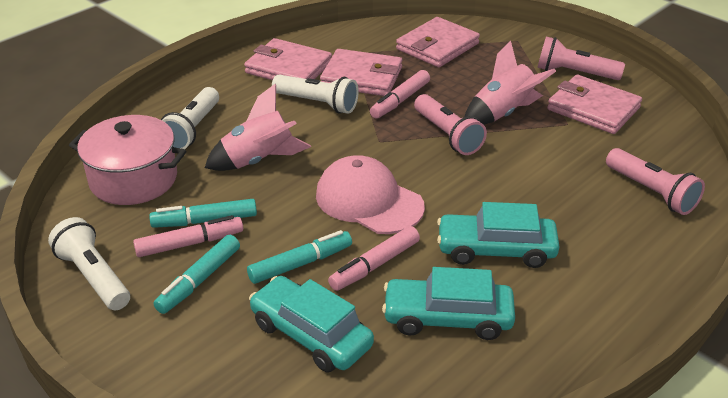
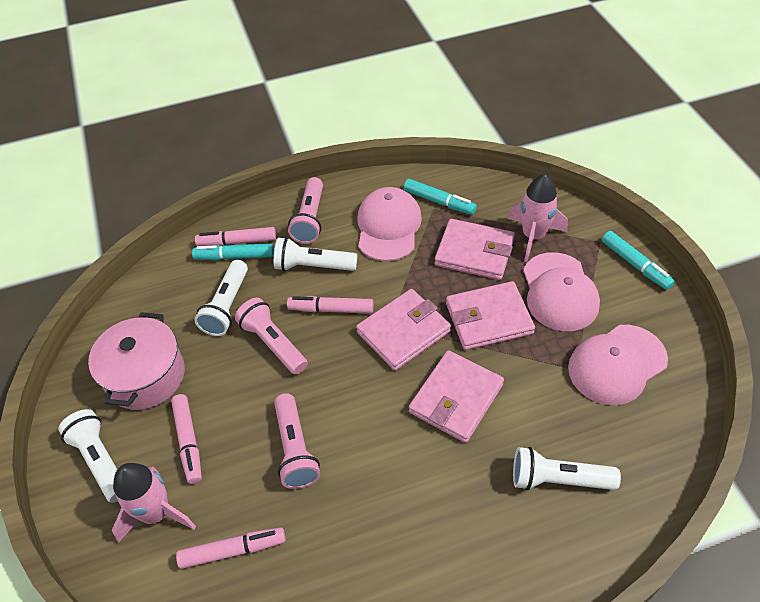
pink cap: [316,155,425,234] = 1 -> [357,187,422,261] [523,252,600,331] [568,325,668,405] = 3
pink marker: [133,215,243,257] [328,226,420,291] [370,70,430,118] = 3 -> [171,394,202,484] [176,527,285,569] [195,227,276,246] [287,296,374,314] = 4
turquoise car: [249,276,374,373] [382,267,515,340] [437,202,560,268] = 3 -> none = 0
white flashlight: [48,217,130,310] [161,87,219,149] [272,75,359,114] = 3 -> [58,409,118,503] [195,260,248,336] [274,237,357,271] [513,447,621,490] = 4

